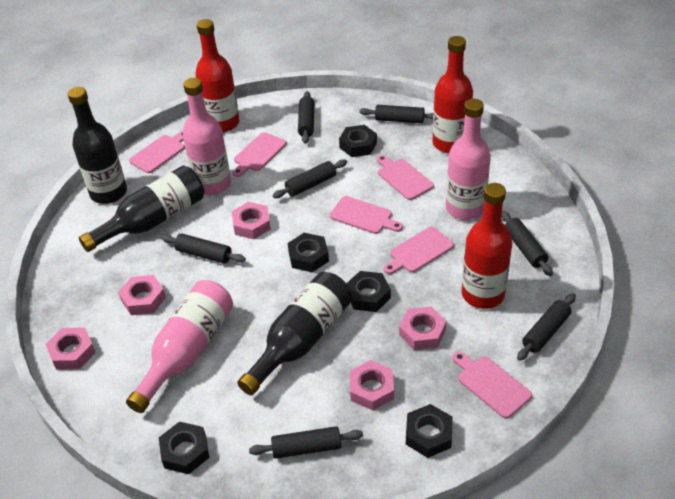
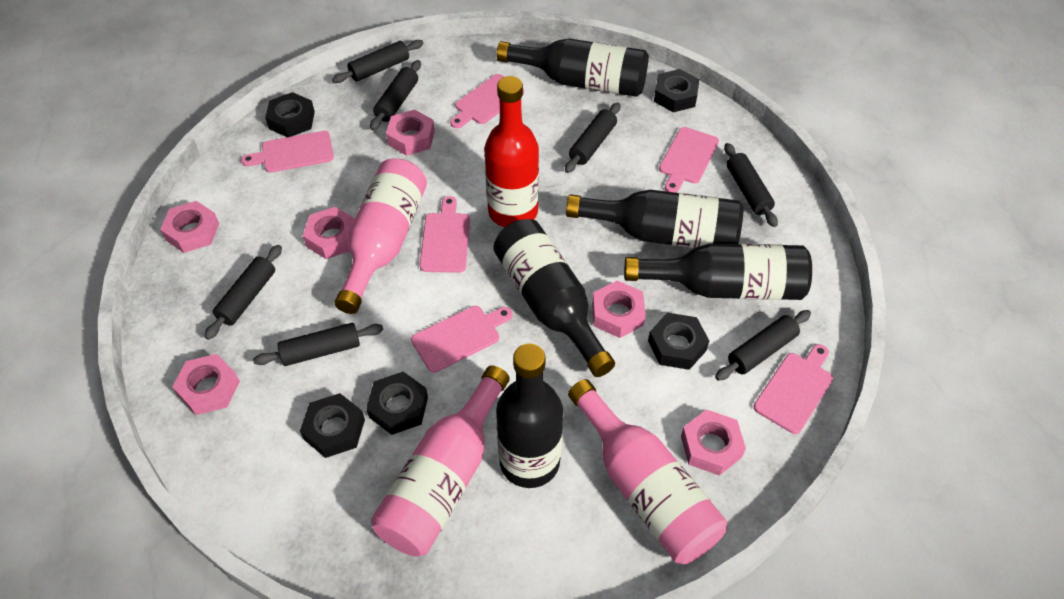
black bottle: [68,87,127,204] [79,165,204,252] [237,272,352,395] = 3 -> [493,219,615,377] [496,38,649,97] [496,344,563,488] [566,190,744,248] [624,244,812,300] = 5
pink nut: [45,327,96,370] [118,275,166,315] [232,202,271,239] [350,360,394,410] [399,307,446,350] = 5 -> [160,201,219,253] [172,354,240,415] [303,207,355,259] [386,109,435,156] [592,280,646,338] [681,409,746,476] = 6
red bottle: [195,19,240,133] [432,36,473,153] [462,183,512,309] = 3 -> [484,76,539,227] = 1

